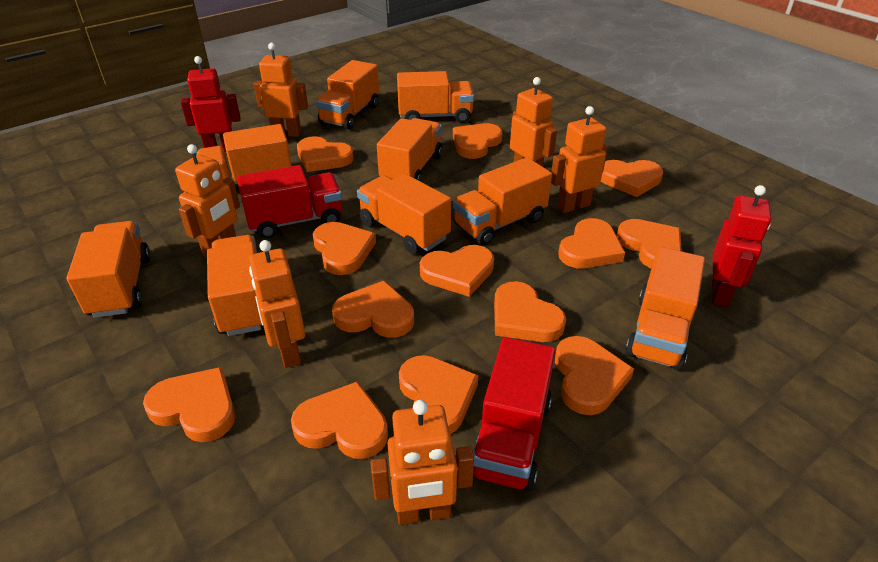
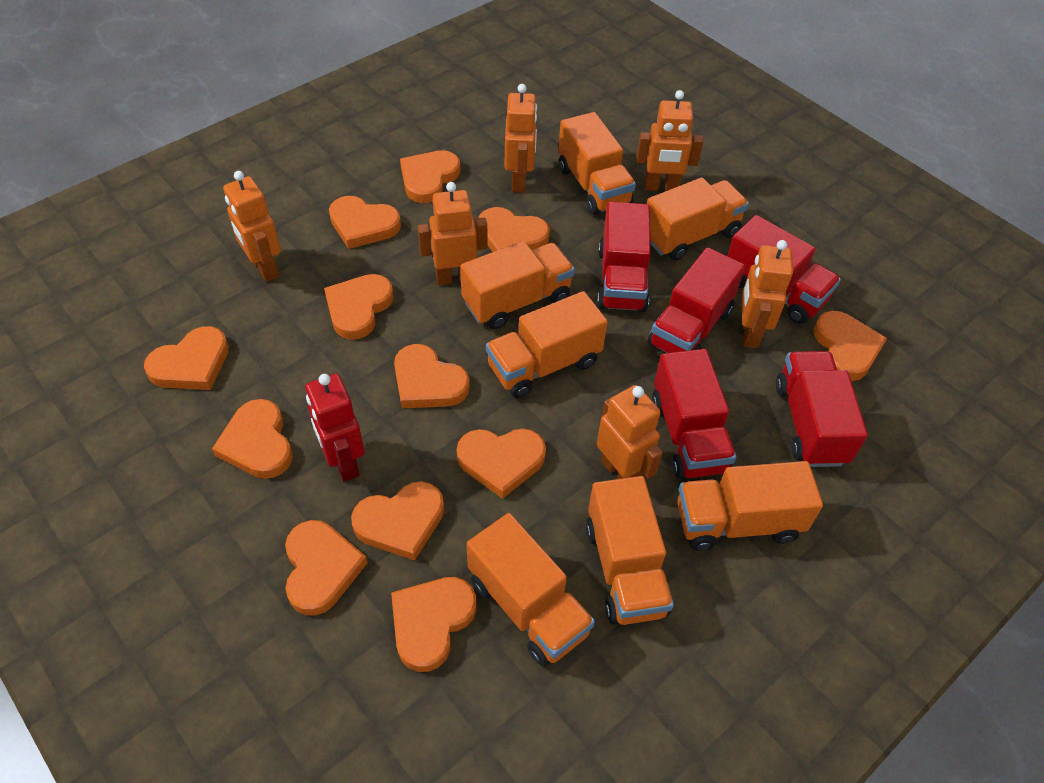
orange heart: [143,367,235,442] [291,381,388,459] [297,136,354,172] [313,222,376,275] [332,280,414,338] [399,355,478,434] [420,245,494,297] [453,123,503,159] [494,281,566,342] [555,336,634,415] [558,218,625,268] [601,160,663,197] [617,219,682,268] = 13 -> [144,326,229,390] [212,399,293,479] [285,520,368,616] [324,274,394,340] [329,196,401,249] [351,481,444,561] [391,577,477,672] [394,344,470,409] [400,150,460,203] [457,429,546,499] [479,207,550,252] [814,311,887,381] = 12
orange truck: [66,221,151,318] [197,124,292,184] [207,235,262,336] [316,60,379,130] [357,174,451,254] [377,118,443,182] [397,71,474,123] [453,157,552,245] [625,247,705,371] = 9 -> [460,241,575,329] [467,513,595,667] [486,291,608,398] [558,112,636,215] [586,476,674,625] [647,178,749,261] [677,461,823,551] = 7
red robot: [181,56,241,151] [712,185,771,307] = 2 -> [305,373,365,482] = 1
red truck: [237,165,342,238] [473,337,555,492] = 2 -> [597,202,651,312] [648,247,745,353] [652,349,736,479] [727,215,841,324] [776,351,868,467] = 5

